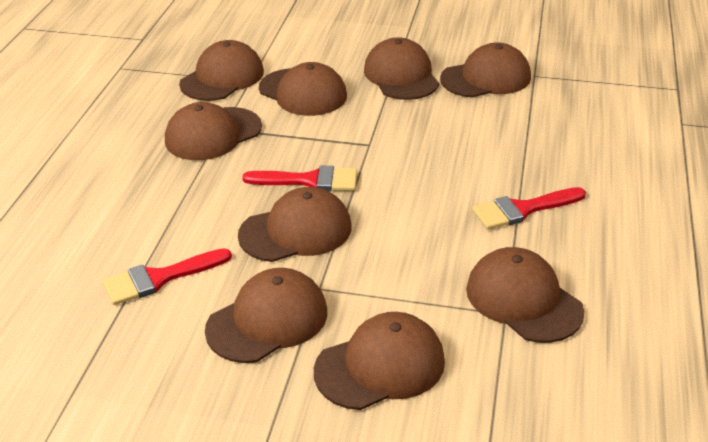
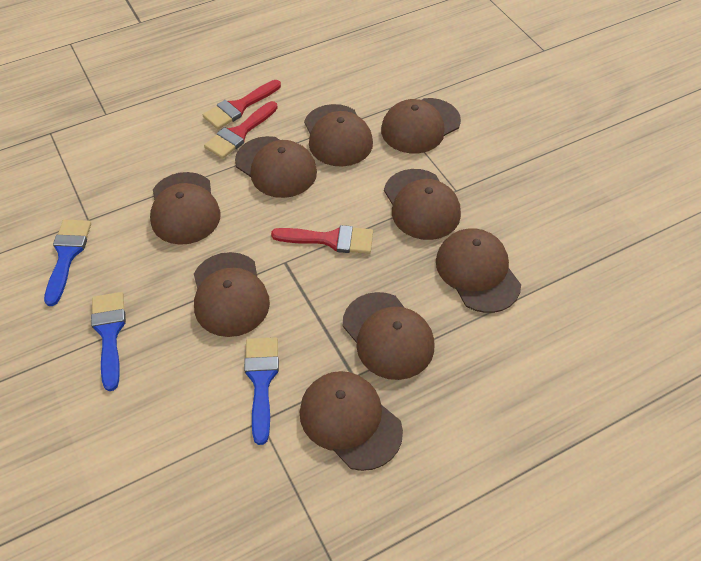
blue brush: none = 0 -> [44,220,91,306] [91,292,126,391] [244,337,279,445] = 3

